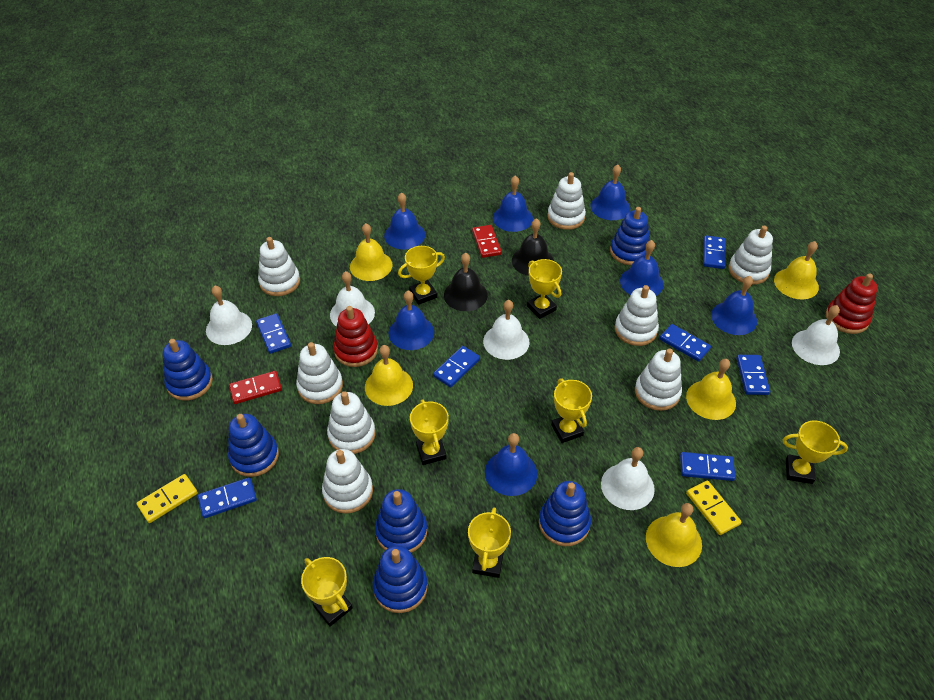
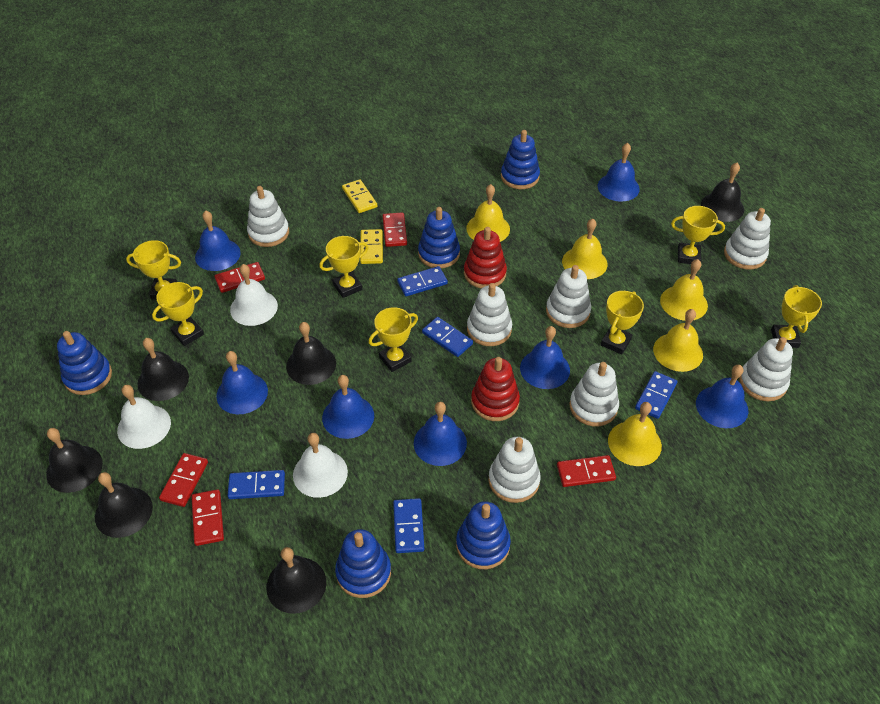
black bell: [444,253,488,311] [512,218,554,276] = 2 -> [46,428,103,493] [95,472,153,538] [137,338,189,401] [266,547,326,614] [286,322,336,385] [701,163,744,222] = 6
blue domino: [198,477,257,518] [256,313,291,354] [433,346,480,387] [660,324,711,362] [680,452,736,481] [703,236,726,269] [737,355,770,395] = 7 -> [227,470,285,499] [393,498,424,553] [397,266,448,296] [422,317,473,357] [635,371,677,419] = 5
blue stacking toy: [163,339,213,401] [228,414,279,477] [373,545,428,613] [375,489,427,553] [539,481,591,546] [610,207,650,265] = 6 -> [57,331,112,395] [335,529,391,598] [418,207,460,268] [456,501,511,569] [501,130,540,189] = 5
red domino: [229,371,282,404] [472,225,502,258] = 2 -> [159,453,208,507] [191,489,224,546] [215,262,265,293] [382,212,407,247] [557,455,616,487] = 5
white bell: [206,286,252,345] [330,271,375,327] [483,300,529,360] [601,447,655,510] [792,305,840,365] = 5 -> [117,385,171,449] [230,264,278,326] [293,433,348,498] = 3
white stacking toy: [258,237,300,296] [296,342,343,404] [322,449,373,514] [327,391,375,454] [547,172,586,230] [615,285,659,346] [635,348,682,411] [729,226,773,285] = 8 -> [247,186,289,247] [467,283,512,346] [488,437,541,503] [546,265,591,328] [569,362,619,426] [724,208,771,270] [739,337,793,401] = 7

